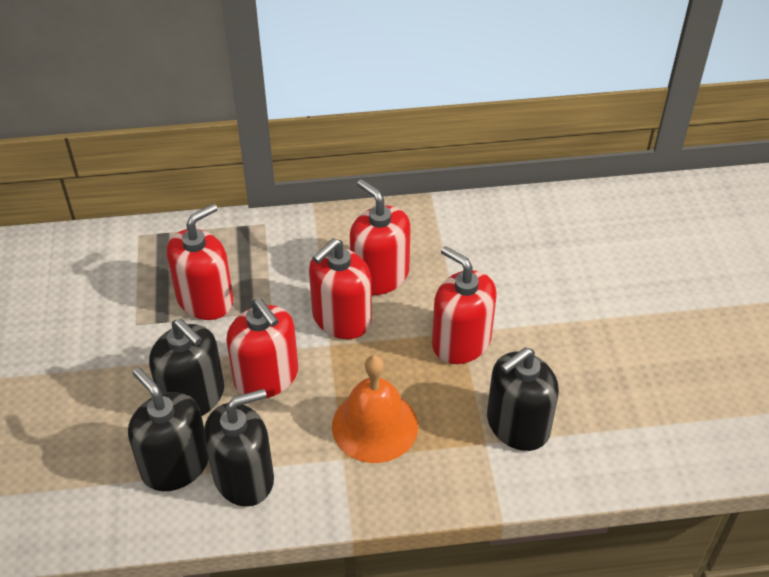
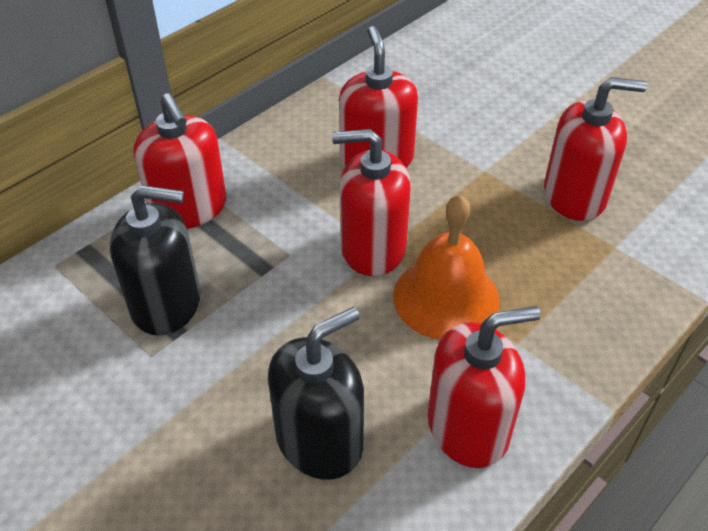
black soap dispenser: [128,367,209,491] [149,319,224,416] [204,389,274,507] [487,347,559,451] = 4 -> [110,185,201,336] [268,307,364,480] = 2

